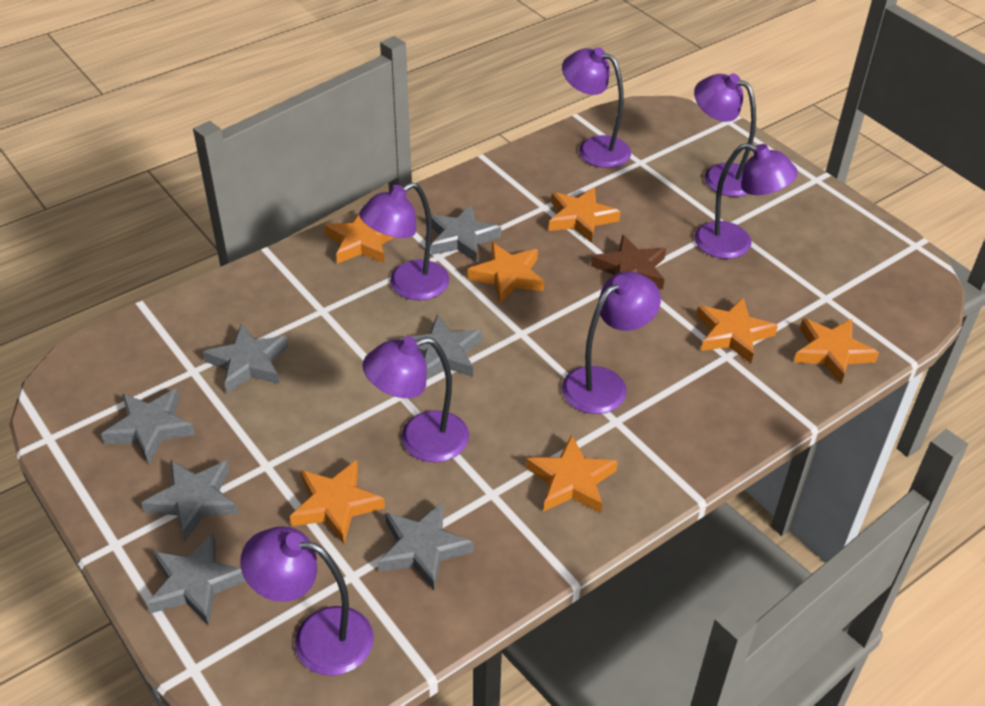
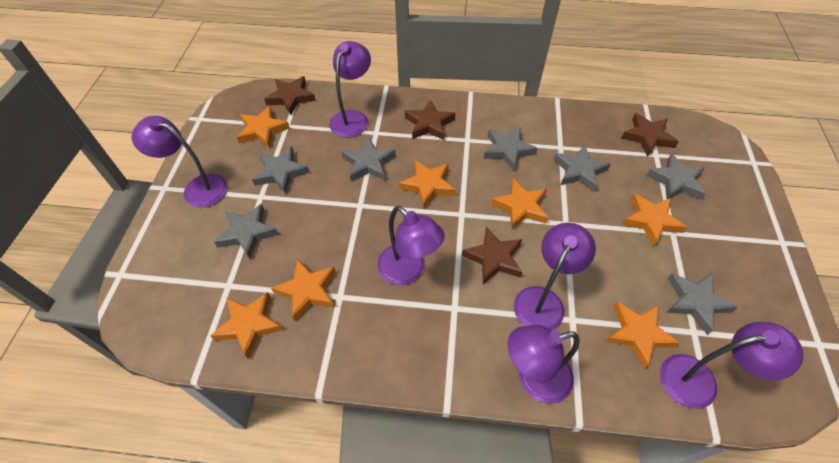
brown star: [591,235,666,289] = 1 -> [264,76,316,115] [405,100,455,140] [462,226,522,284] [621,113,679,157] = 4
purple lamp: [240,526,374,676] [359,182,449,300] [363,336,469,462] [562,47,631,168] [562,271,661,414] [694,73,756,197] [694,143,798,259] = 7 -> [132,116,228,207] [329,41,371,138] [377,206,445,285] [508,325,580,404] [514,223,596,330] [660,322,804,409] = 6

